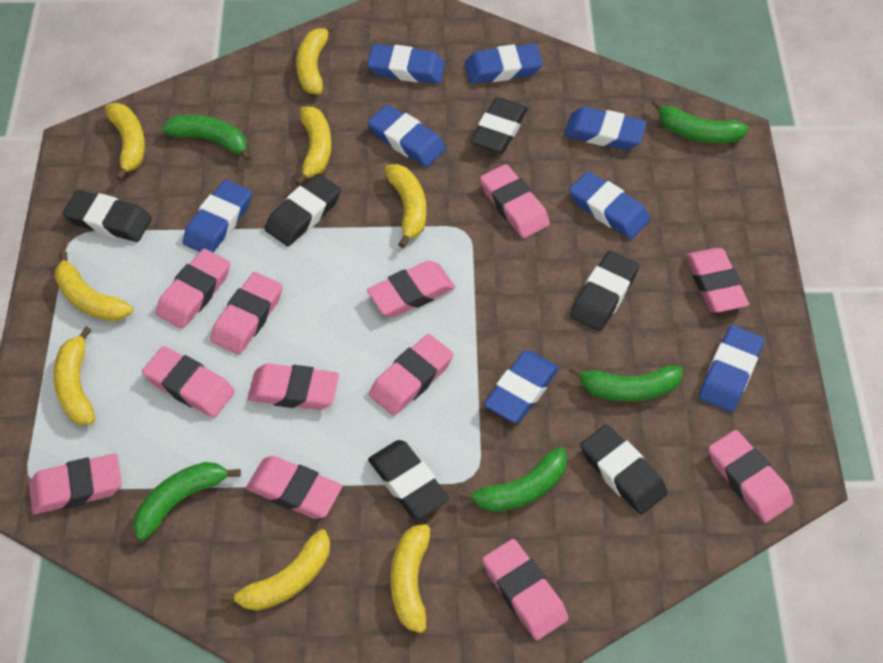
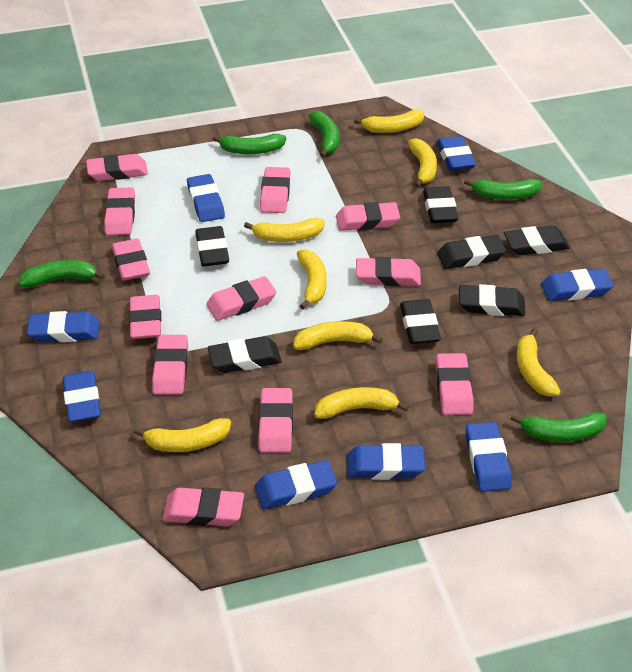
black eraser: [63,190,152,242] [265,174,341,246] [368,440,450,519] [471,97,528,153] [570,251,639,331] [580,424,667,515] = 6 -> [195,226,229,266] [208,336,282,373] [400,299,441,344] [423,186,458,223] [437,235,506,269] [459,284,525,316] [504,225,570,255] = 7

